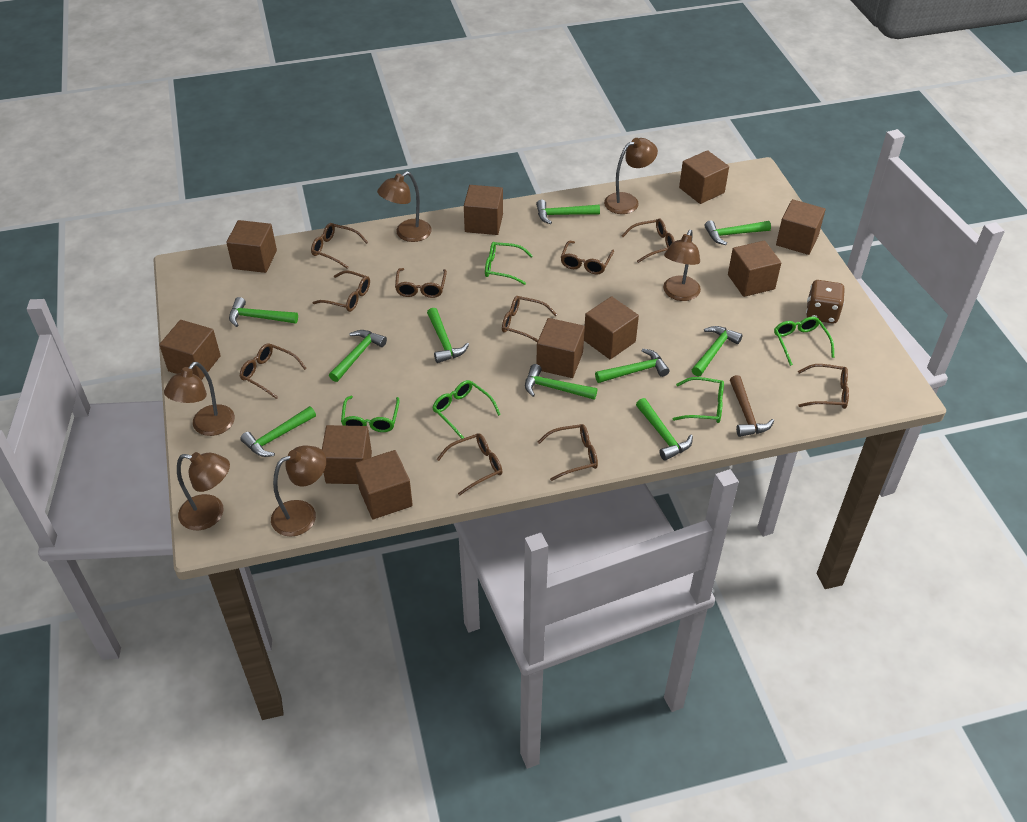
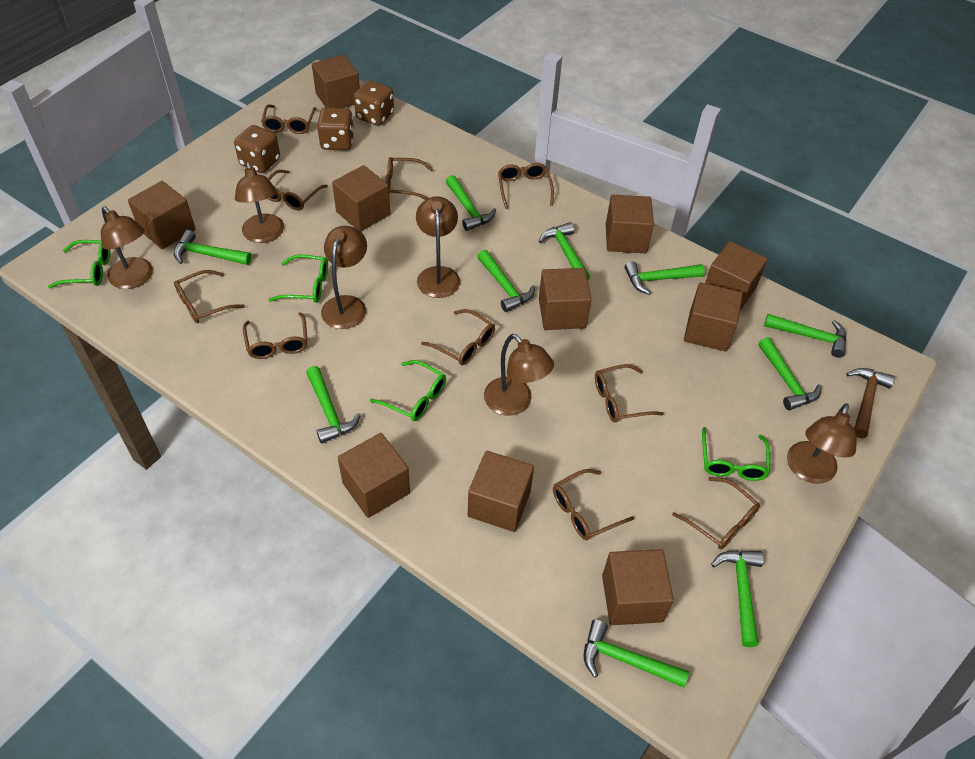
brown dice: [806,280,845,324] = 1 -> [234,125,280,173] [317,108,354,150] [354,80,394,126] = 3
green glasses: [341,396,400,432] [432,380,501,439] [485,242,533,285] [673,377,724,423] [774,317,834,366] = 5 -> [48,240,110,289] [268,254,328,303] [370,360,446,421] [702,427,770,481] = 4

